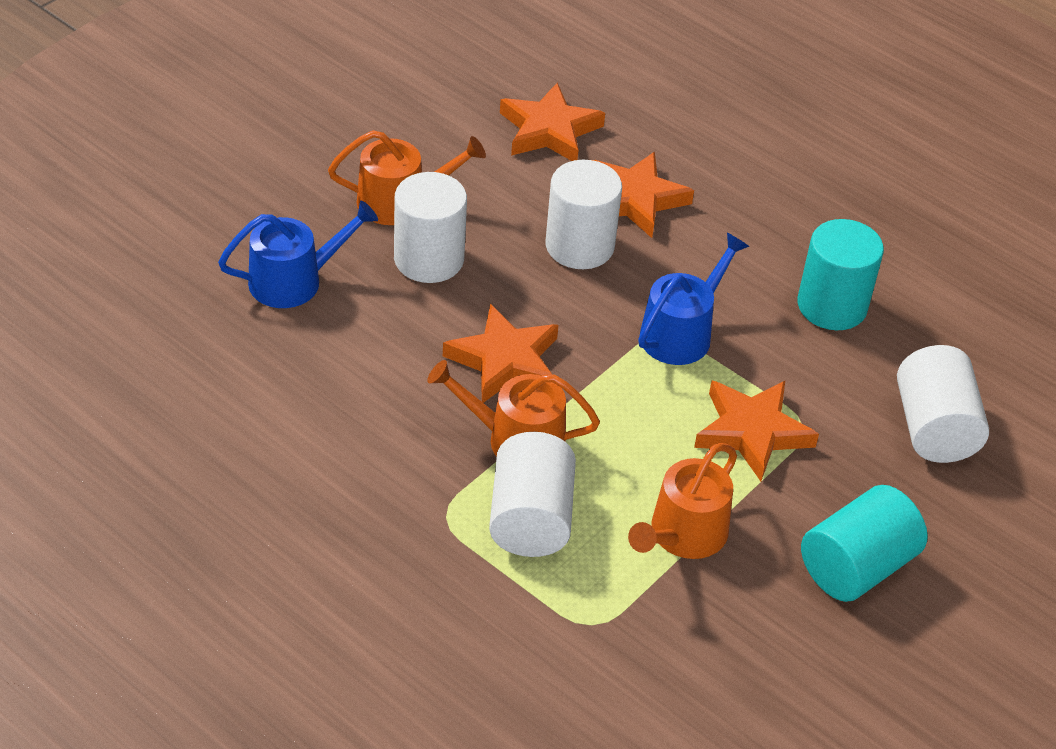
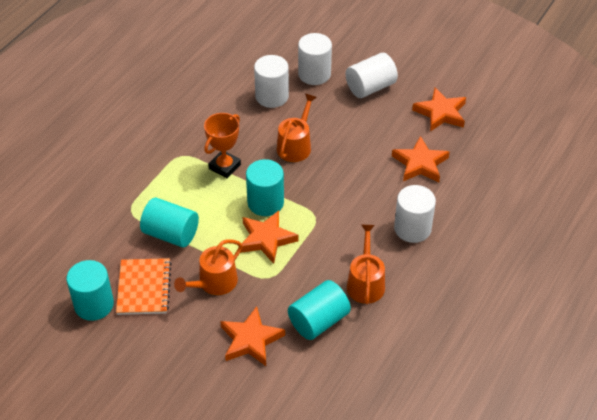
blue watering can: [218,201,378,308] [638,233,749,365] = 2 -> none = 0
orange notebook: none = 0 -> [116,258,172,315] = 1
orange trophy: none = 0 -> [204,113,241,178] = 1
turquoise cylinder: [798,219,884,330] [801,485,928,602] = 2 -> [66,260,114,321] [140,198,199,247] [246,159,284,216] [288,280,351,340] = 4

